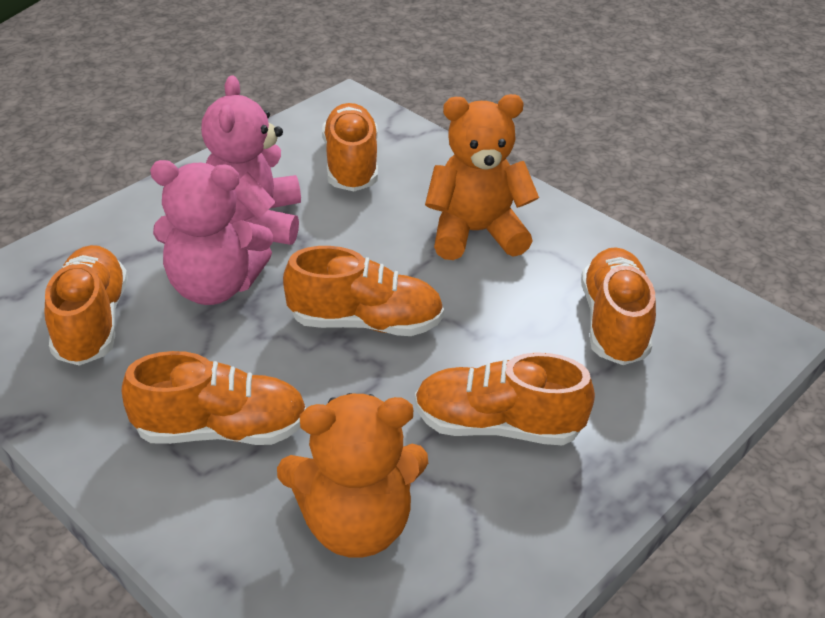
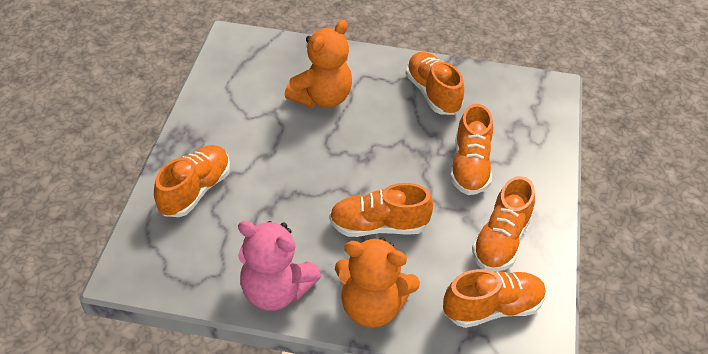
pink teddy bear: [150,160,273,305] [201,76,301,245] = 2 -> [238,220,321,311] = 1

